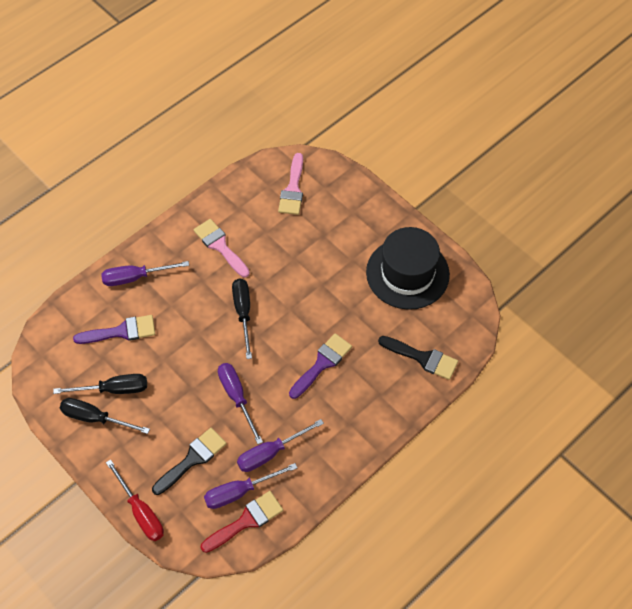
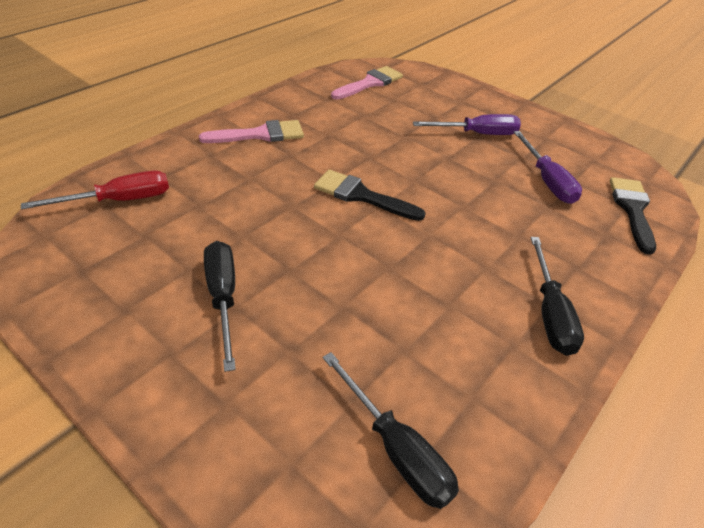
black hat: [366,227,450,310] = 1 -> none = 0
purple brush: [73,315,155,344] [289,333,352,399] = 2 -> none = 0
purple screwdriver: [101,261,189,286] [204,463,297,509] [218,363,263,444] [237,419,324,472] = 4 -> [413,114,521,135] [514,131,582,204] = 2
red brush: [201,491,283,553] = 1 -> none = 0

